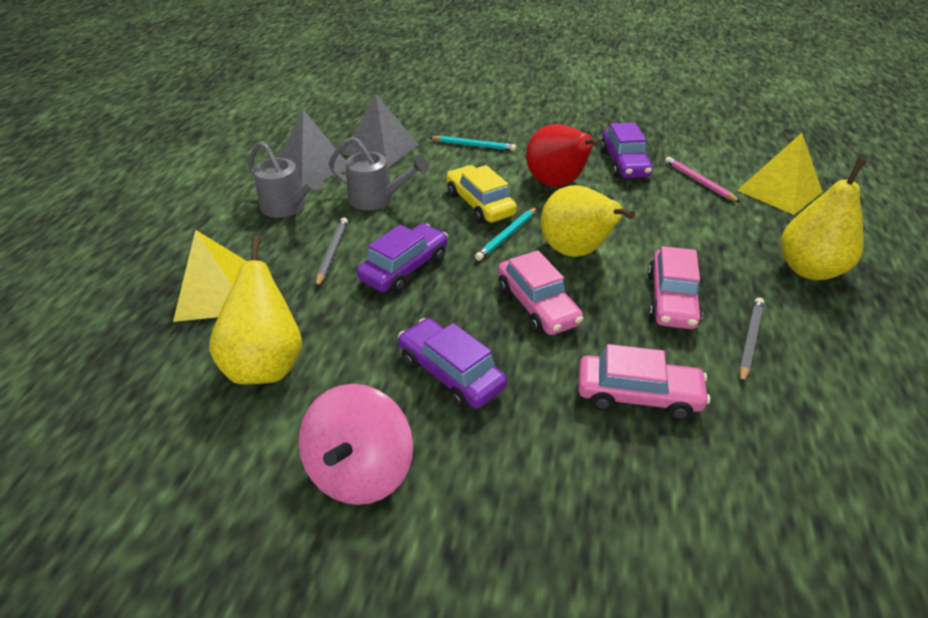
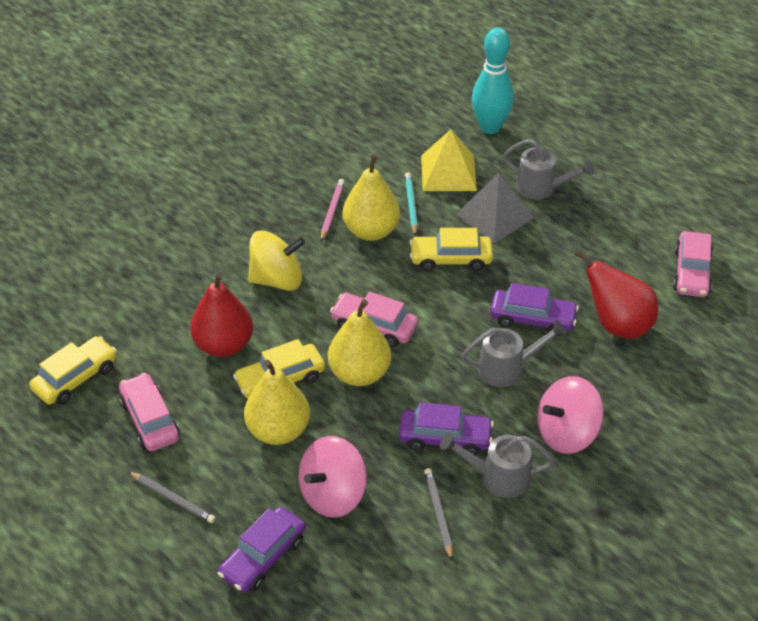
grey pyramid: [278,110,346,187] [343,94,419,168] = 2 -> [457,173,534,243] = 1
grey watering can: [248,141,324,218] [329,137,429,210] = 2 -> [440,433,555,498] [461,320,566,387] [503,139,594,199] = 3
pink spinning top: [299,384,413,505] = 1 -> [299,436,367,518] [537,376,604,454] = 2
red pear: [526,124,602,187] = 1 -> [190,272,253,357] [574,250,658,339] = 2
turquoise bowling pin: none = 0 -> [472,27,514,134] = 1
turquoise pencil: [429,136,516,151] [475,207,537,261] = 2 -> [405,172,418,236] = 1
yellow car: [446,165,517,224] = 1 -> [29,336,117,405] [233,339,325,398] [410,228,493,271] = 3
yellow pyramid: [173,230,246,322] [737,133,822,215] = 2 -> [421,129,477,191] = 1
yellow spinning top: none = 0 -> [248,231,305,291] = 1

